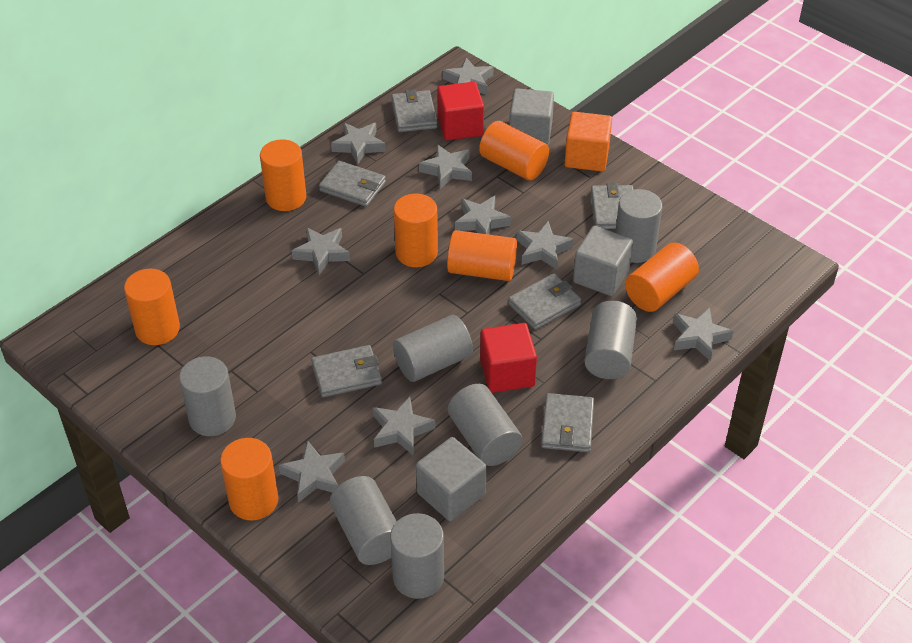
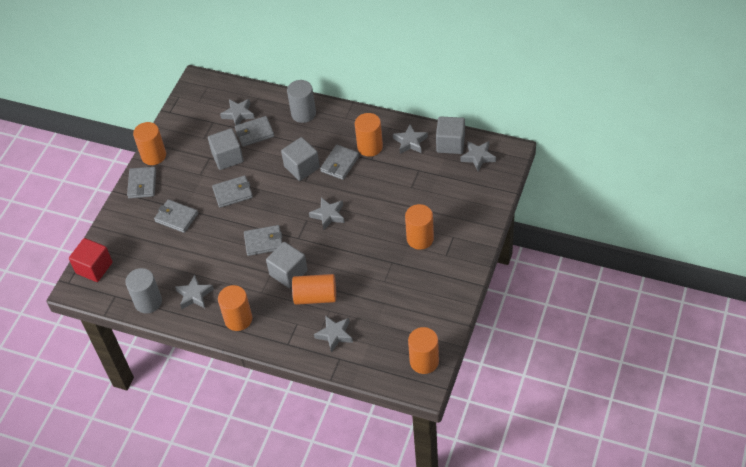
grey cube: [416,437,487,521] [509,88,554,145] [573,226,633,296] = 3 -> [208,128,244,170] [266,242,308,288] [281,137,320,181] [436,116,465,154] = 4
grey cylinder: [179,356,236,436] [330,476,397,565] [390,513,444,599] [393,315,473,382] [448,384,522,466] [584,301,637,379] [615,189,662,263] = 7 -> [125,268,162,313] [287,80,316,123] = 2
grey star: [278,440,345,502] [291,227,350,275] [331,123,385,165] [373,397,435,455] [419,144,472,189] [443,58,493,95] [455,196,511,235] [516,221,574,269] [673,307,733,361] = 9 -> [175,275,214,309] [220,99,255,125] [309,197,345,230] [314,315,353,352] [393,124,428,154] [460,141,496,171] = 6
orange cube: [565,112,612,172] = 1 -> none = 0
orange cylinder: [124,269,180,345] [220,438,279,520] [260,139,306,211] [394,194,438,267] [447,230,517,281] [479,121,549,180] [625,243,699,312] = 7 -> [133,122,166,165] [218,285,252,331] [292,274,336,305] [355,113,383,157] [405,204,434,250] [408,327,439,374] = 6
red cube: [437,82,484,141] [480,323,537,393] = 2 -> [69,238,113,282] = 1

